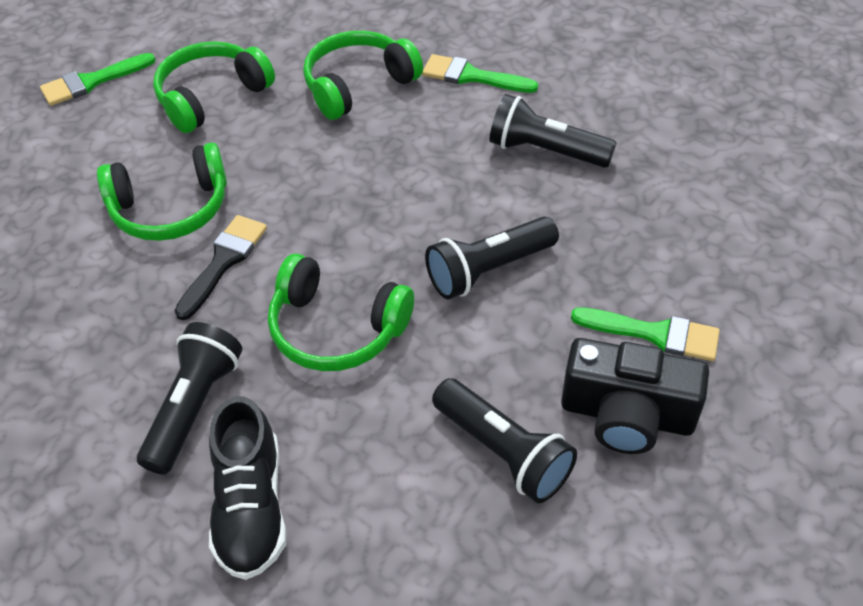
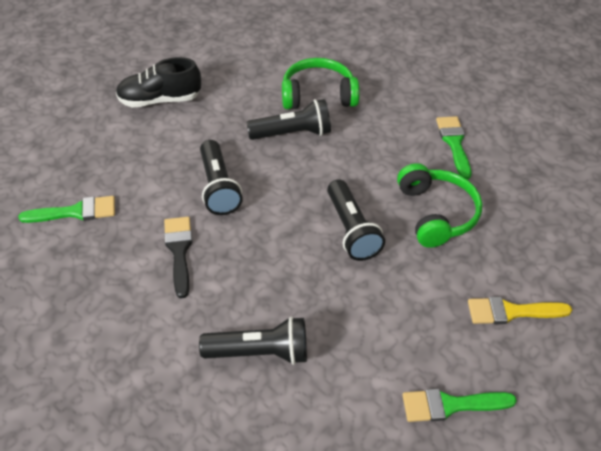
black camera: [561,338,709,454] = 1 -> none = 0
green headphones: [97,142,227,241] [153,41,275,133] [268,253,414,371] [303,31,423,120] = 4 -> [282,58,360,109] [397,163,483,248] = 2
yellow brush: none = 0 -> [468,297,572,324] = 1

